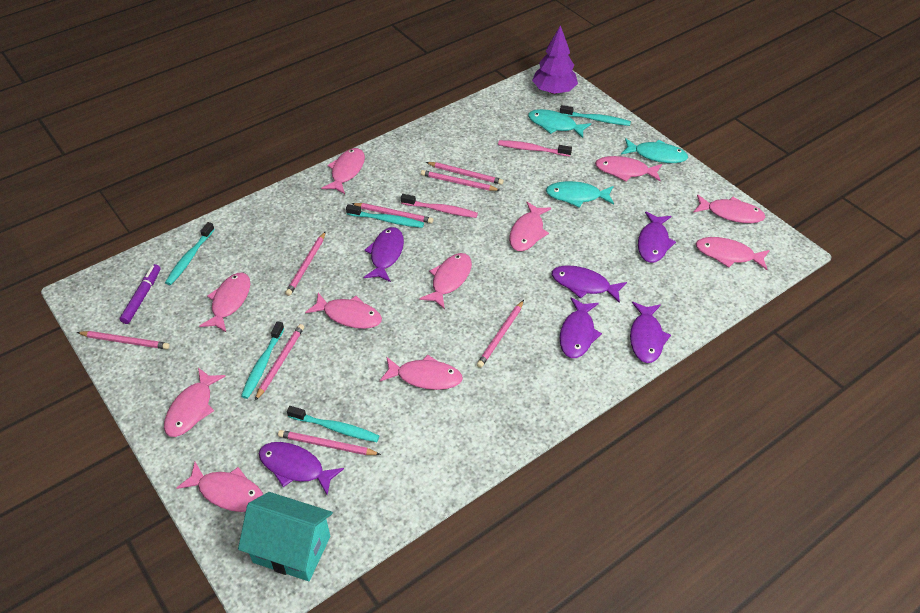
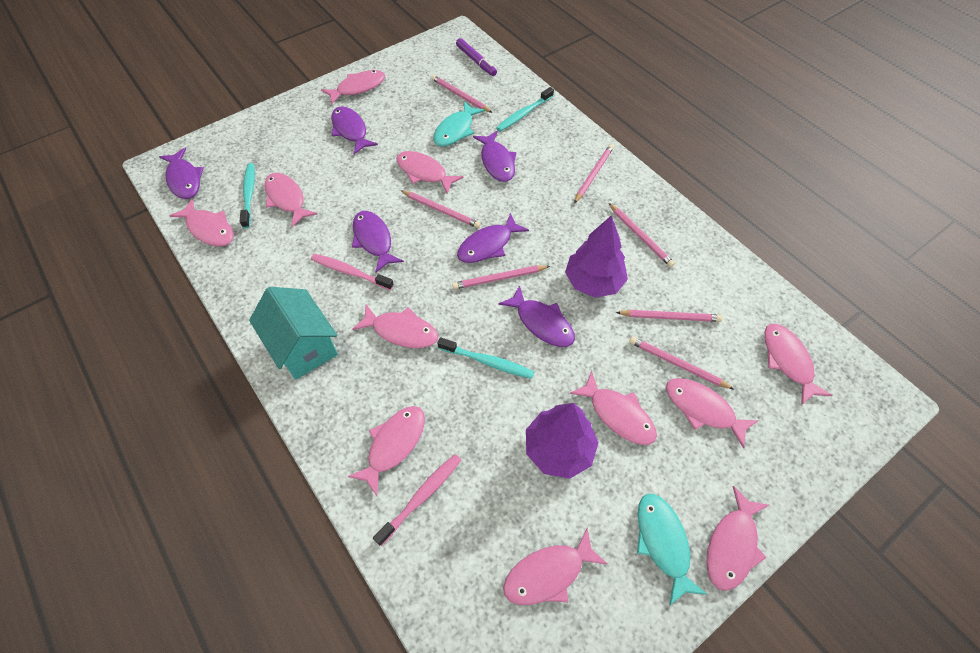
pink pencil: [77,331,170,349] [255,324,304,401] [278,430,381,455] [285,231,326,296] [351,203,433,223] [421,170,500,191] [426,162,504,185] [477,300,524,368] = 8 -> [400,190,481,228] [431,75,493,113] [452,265,550,289] [574,144,614,203] [609,203,675,267] [616,310,722,322] [629,337,734,390] = 7
purple tree: [532,25,578,94] = 1 -> [526,403,599,479] [565,215,628,298] = 2
turquoise fish: [528,109,591,138] [546,181,614,208] [621,138,688,163] = 3 -> [433,101,485,147] [637,494,708,606] = 2
turquoise toothbrush: [165,222,215,285] [241,321,284,399] [287,406,379,442] [346,204,424,228] [560,105,631,126] = 5 -> [240,163,255,228] [437,337,534,379] [496,87,554,132] = 3

